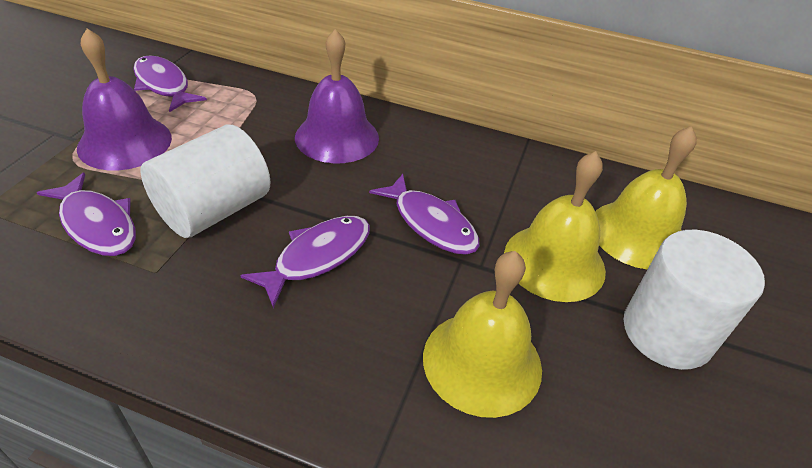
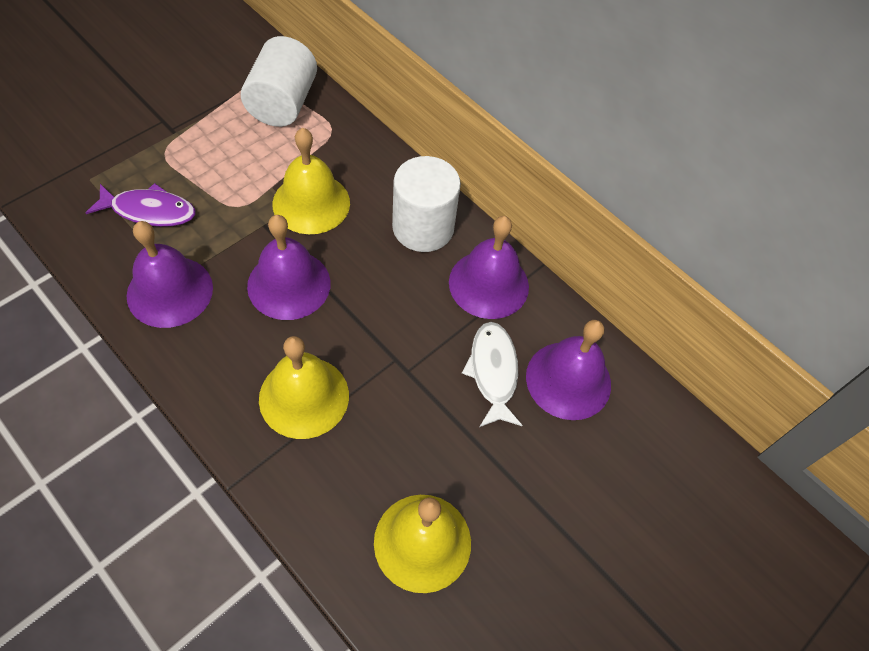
purple bell: [77,29,172,170] [295,29,379,164] = 2 -> [127,221,213,328] [247,215,331,320] [449,216,529,319] [526,320,611,420] = 4
purple fish: [37,173,136,256] [133,55,207,112] [240,216,370,309] [369,174,480,255] = 4 -> [86,183,196,227] = 1
white fish: none = 0 -> [462,322,522,427] = 1

